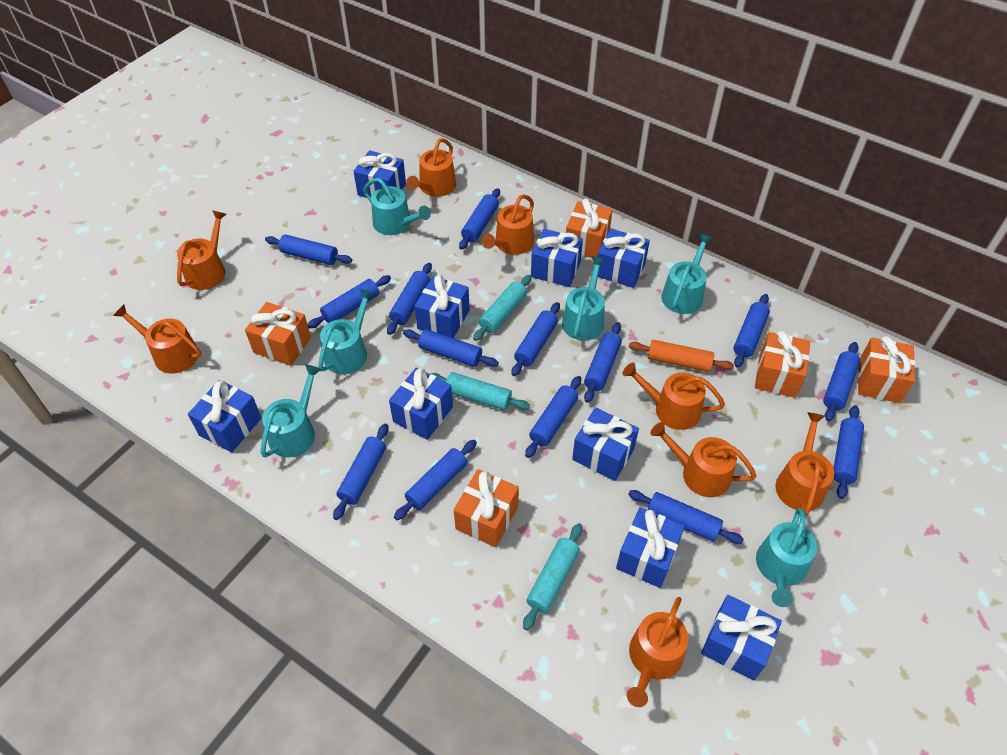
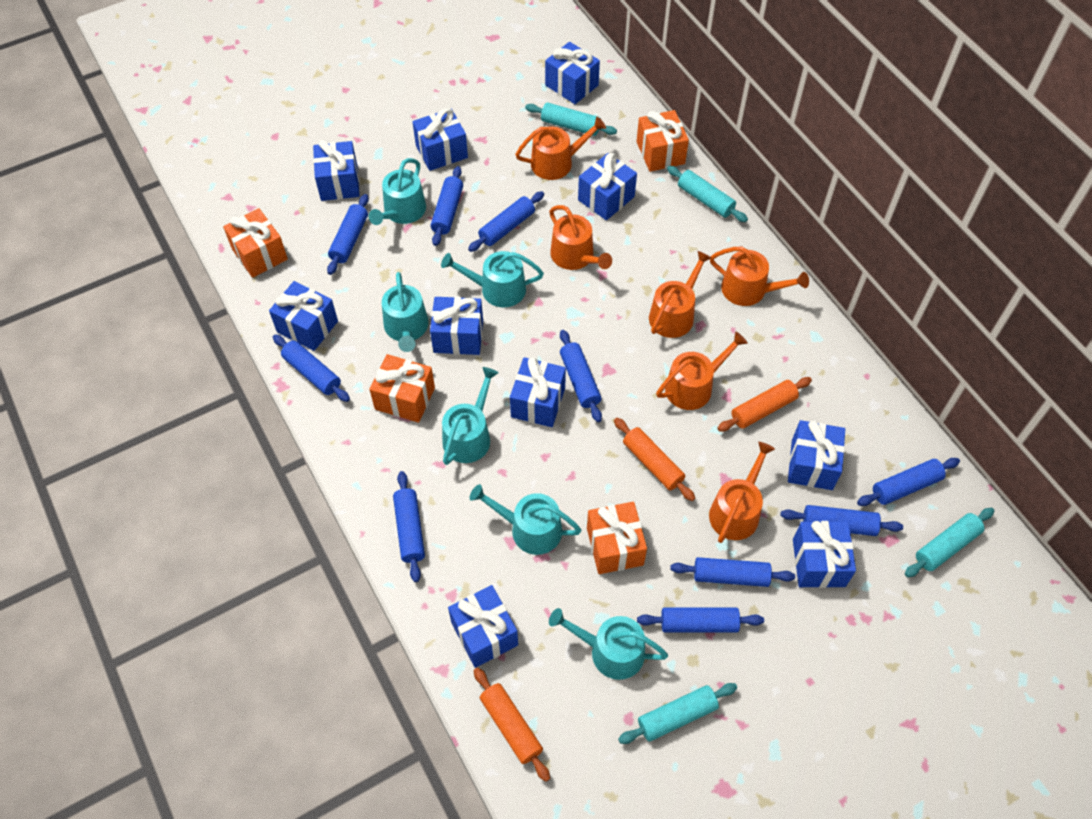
blue gift: [188,380,262,452] [353,150,406,198] [389,368,453,440] [414,275,470,338] [531,229,583,287] [572,407,639,481] [598,229,650,288] [616,507,685,588] [701,595,782,680] = 9 -> [269,281,338,351] [313,140,360,201] [412,108,468,171] [430,297,483,355] [448,585,518,668] [510,357,566,427] [545,42,600,104] [578,153,637,220] [788,420,845,490] [793,521,856,588] = 10
blue rolling pin: [265,234,352,265] [308,275,391,329] [333,424,389,520] [387,263,432,335] [394,440,477,520] [403,329,499,367] [459,188,500,250] [511,302,560,376] [525,376,581,458] [584,322,622,403] [628,490,744,544] [734,294,770,368] [823,342,860,421] [834,405,864,499] = 14 -> [273,334,350,402] [327,194,369,275] [393,471,425,582] [431,166,463,246] [468,191,544,252] [560,330,602,422] [637,607,764,633] [670,557,795,587] [781,505,903,536] [857,458,960,506] = 10
orange gift: [245,302,311,366] [454,469,519,547] [566,199,613,258] [755,331,810,398] [858,336,915,403] = 5 -> [223,208,288,278] [370,354,435,423] [587,502,647,574] [637,110,689,172] = 4
orange rolling pin: [629,340,734,372] = 1 -> [474,667,550,782] [614,418,695,501] [717,377,812,432] = 3
orange watering can: [113,305,202,374] [177,210,226,290] [406,138,456,197] [482,194,534,255] [623,363,725,430] [627,597,688,707] [650,422,756,497] [776,412,834,515] = 8 -> [515,117,606,180] [549,205,612,270] [649,251,712,338] [656,332,748,410] [709,442,775,543] [710,247,809,306] = 6
turquoise rolling pin: [430,372,530,410] [473,275,532,341] [523,523,582,630] = 3 -> [525,102,617,136] [618,683,737,744] [667,166,748,222] [905,508,994,577] = 4

